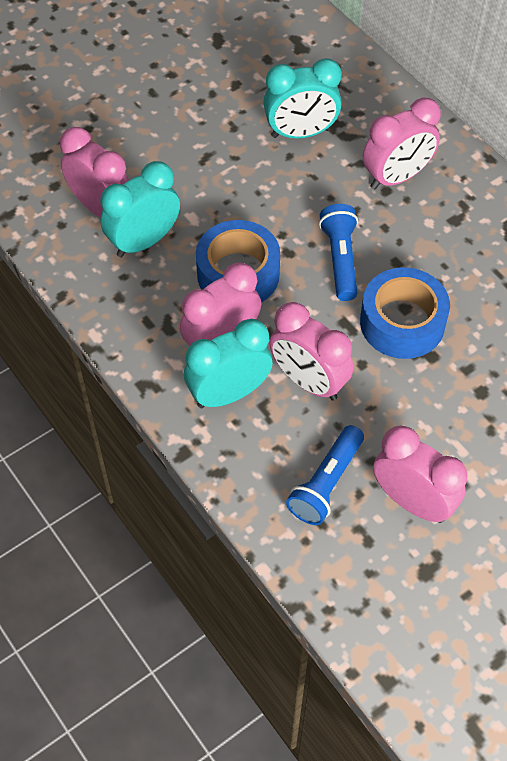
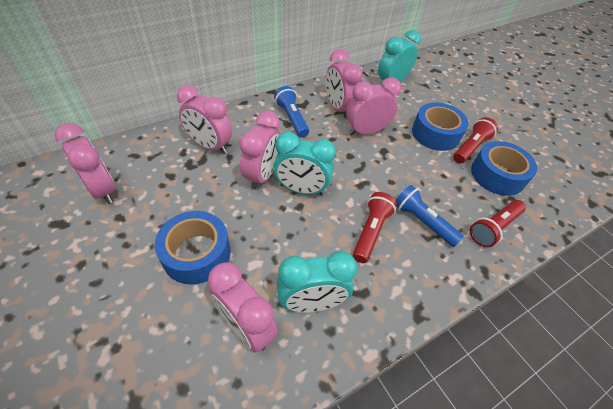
blue tape: [196,220,280,303] [360,267,450,359] = 2 -> [155,211,230,285] [412,103,468,151] [471,141,537,196] = 3
pink clock: [60,127,129,218] [180,263,261,346] [270,302,353,401] [363,98,441,190] [373,426,468,523] = 5 -> [55,123,116,204] [177,85,232,154] [208,262,278,353] [239,111,281,190] [326,49,363,118] [347,77,401,136] = 6
red flashlight: none = 0 -> [353,192,397,263] [453,117,498,164] [470,200,526,247] = 3

